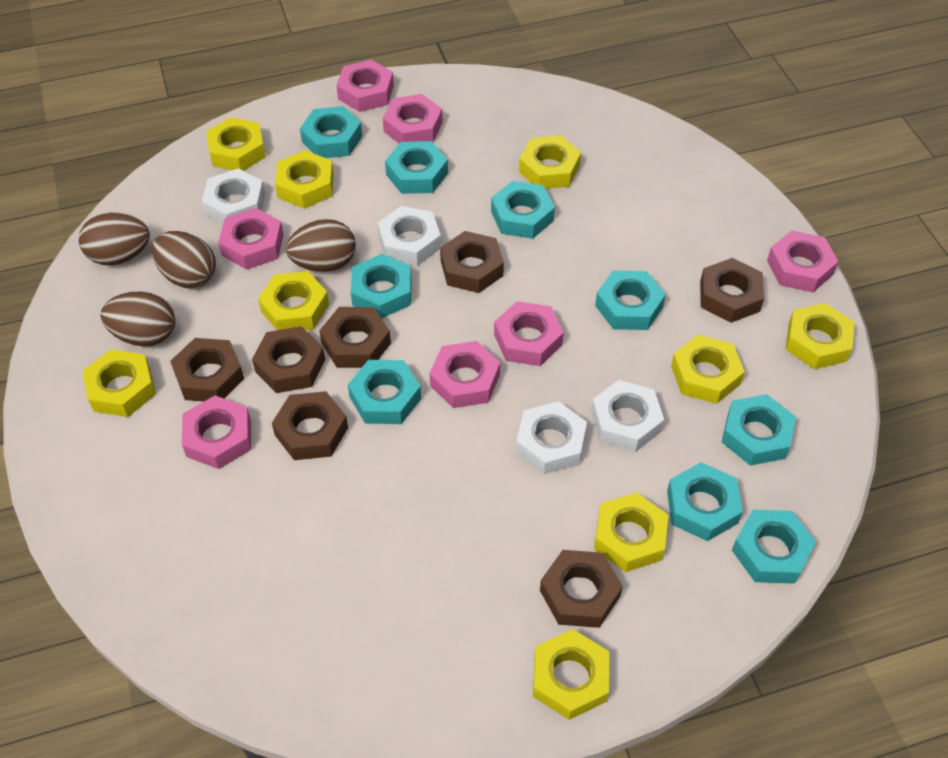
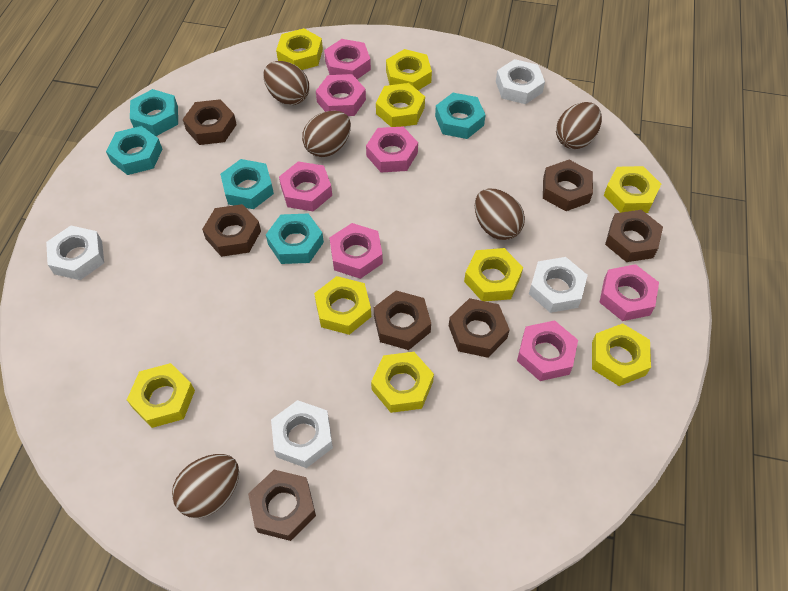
brown egg: [79,213,150,265] [100,291,175,347] [152,231,216,288] [286,219,356,272] = 4 -> [172,454,239,518] [263,61,309,105] [302,111,351,157] [475,189,525,240] [556,102,602,149] = 5
turquoise nut: [300,106,362,158] [348,360,421,424] [351,254,412,319] [385,141,448,194] [491,181,555,239] [595,271,666,330] [667,462,743,541] [722,394,796,466] [732,510,816,584] = 9 -> [106,126,162,175] [130,89,178,136] [220,159,274,209] [266,214,324,264] [435,93,485,139] = 5

